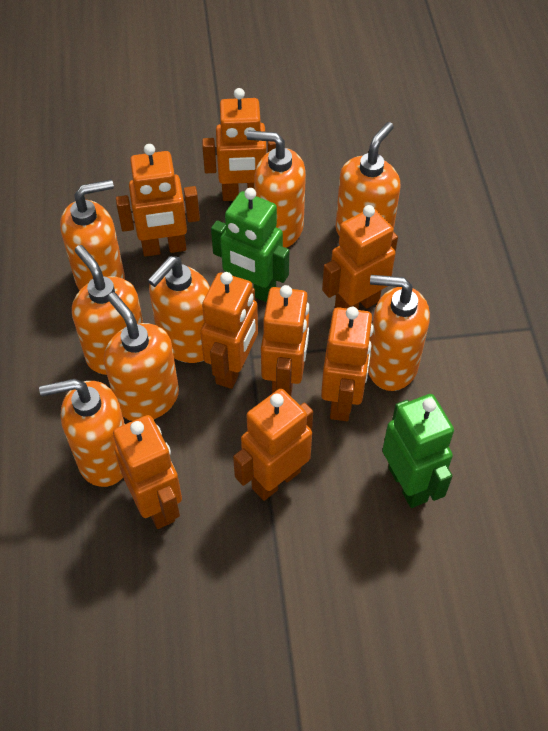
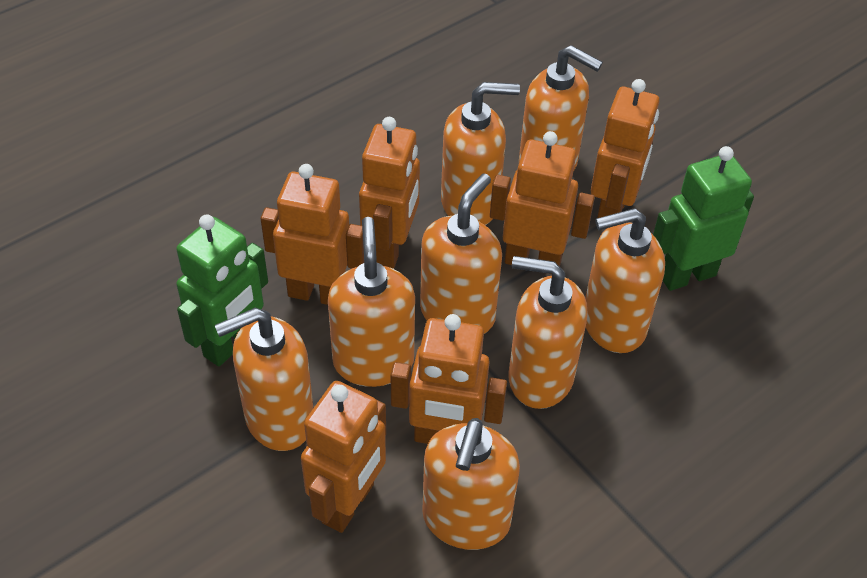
orange robot: [113,415,182,529] [116,144,200,257] [200,272,258,389] [202,88,276,201] [233,389,313,501] [261,285,309,396] [321,307,374,421] [322,205,398,309] = 8 -> [261,164,364,305] [301,381,386,533] [359,117,420,269] [391,314,507,444] [490,131,595,274] [591,79,659,229] = 6

